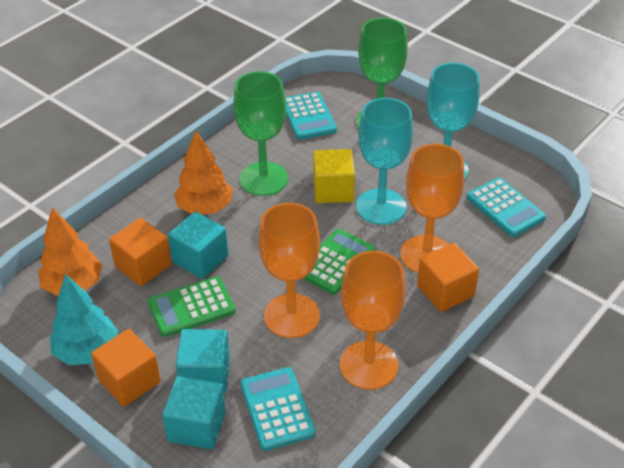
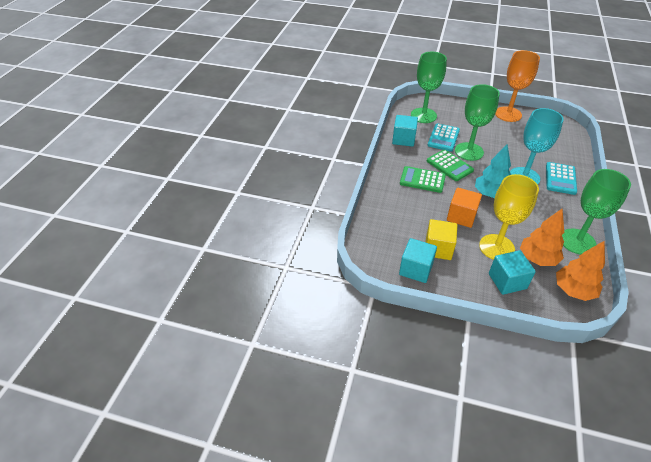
green goblet: [233,71,288,196] [356,18,408,128] = 2 -> [411,52,447,123] [455,84,500,161] [562,169,631,255] = 3
orange cube: [91,329,161,407] [109,218,172,286] [417,243,479,312] = 3 -> [447,188,482,228] = 1
orange goblet: [259,203,320,338] [340,251,406,390] [400,144,464,273] = 3 -> [495,50,540,122] = 1
turquoise calculator: [240,367,316,451] [285,92,337,140] [467,178,546,237] = 3 -> [427,123,460,151] [546,162,577,195] = 2
turquoise goblet: [356,98,413,225] [426,63,480,180] = 2 -> [510,108,564,185] = 1
yellow goblet: none = 0 -> [479,174,539,260] = 1

